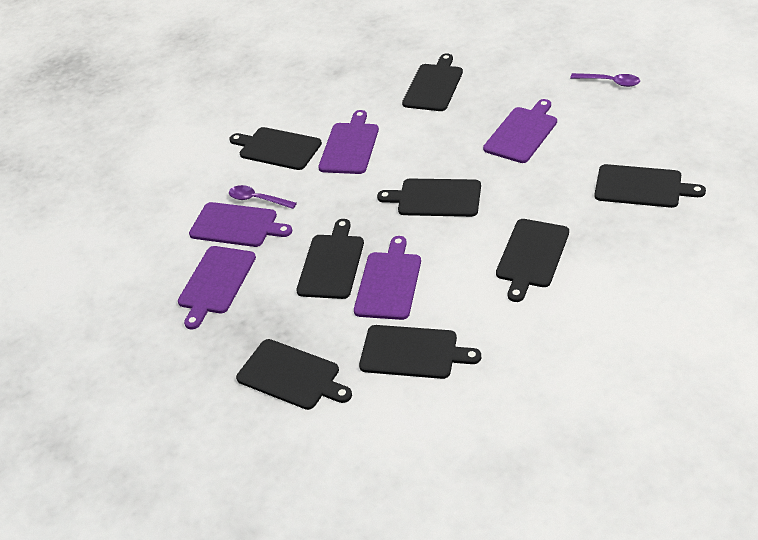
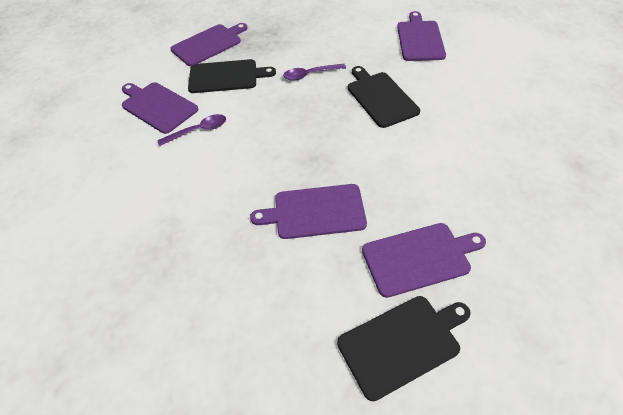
black cutting board: [229,127,322,170] [236,339,352,410] [296,219,364,299] [359,325,481,379] [377,179,481,217] [402,53,463,111] [496,219,569,302] [594,164,706,208] = 8 -> [188,59,276,93] [337,296,471,401] [348,66,420,128] = 3

